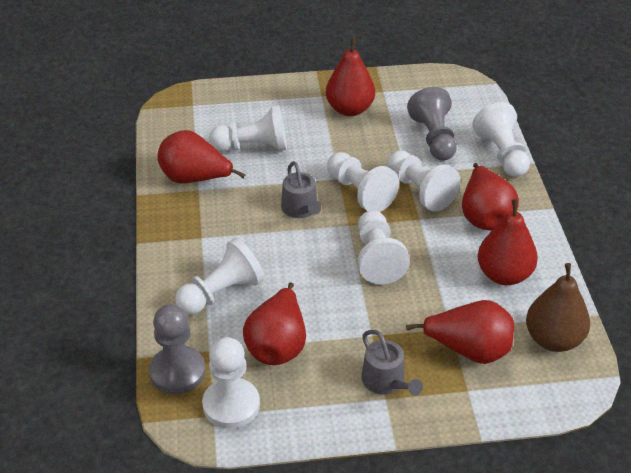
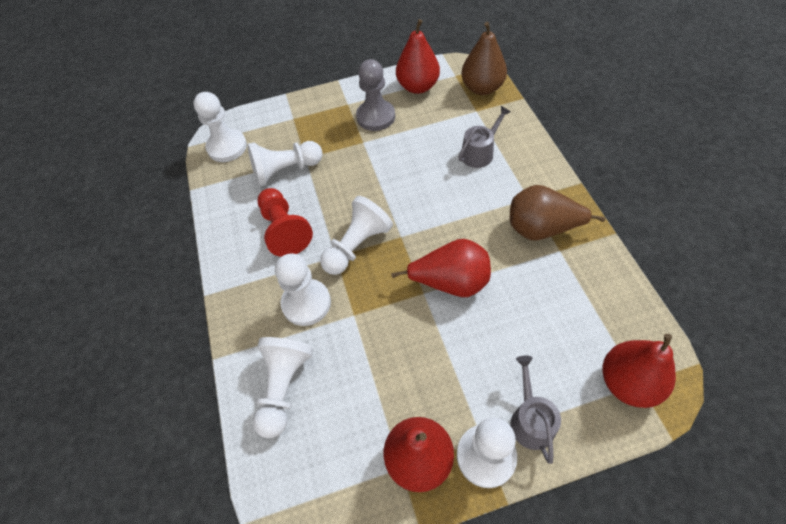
brown pear: [526,263,590,352] = 1 -> [462,22,507,95] [510,185,605,240] = 2
grey pawn: [149,304,206,394] [407,87,457,161] = 2 -> [356,59,395,131] = 1
red pawn: none = 0 -> [258,188,313,257] = 1
red pear: [157,130,246,183] [243,282,306,365] [326,38,375,116] [406,300,514,364] [462,163,519,230] [478,199,538,285] = 6 -> [384,417,454,492] [391,239,491,297] [396,19,440,94] [603,334,676,408] = 4
white pawn: [175,238,264,314] [202,337,260,429] [209,105,287,152] [327,152,399,212] [358,210,410,285] [387,151,460,212] [472,102,530,177] = 7 -> [193,92,247,162] [247,141,323,187] [253,337,313,438] [275,253,331,326] [320,196,393,275] [457,418,517,488] = 6

